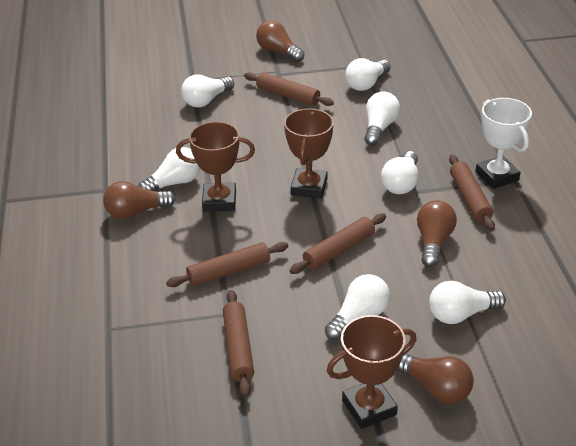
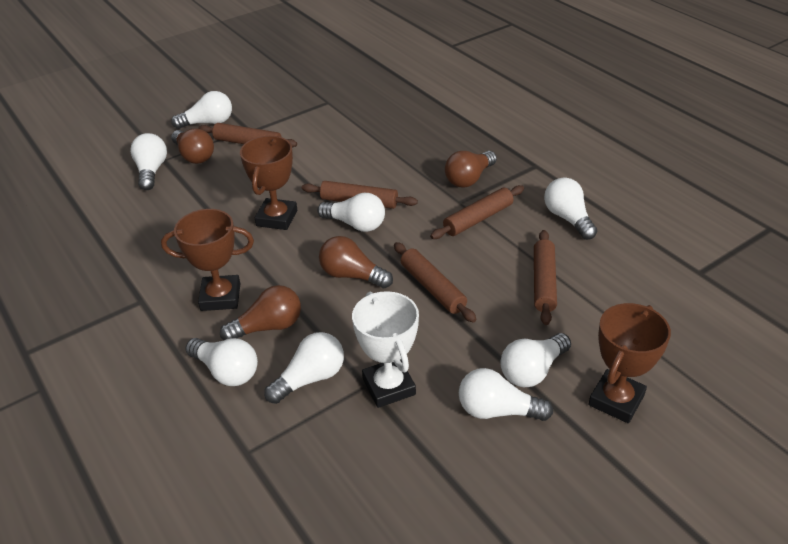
white light bulb: [138,147,201,191] [181,74,234,108] [325,274,390,340] [345,58,391,91] [364,91,400,146] [381,151,418,194] [429,281,506,324] = 7 -> [130,133,167,190] [171,91,232,129] [185,338,258,386] [264,332,344,404] [317,193,385,232] [459,368,553,421] [500,333,571,387] [544,177,597,240] = 8

